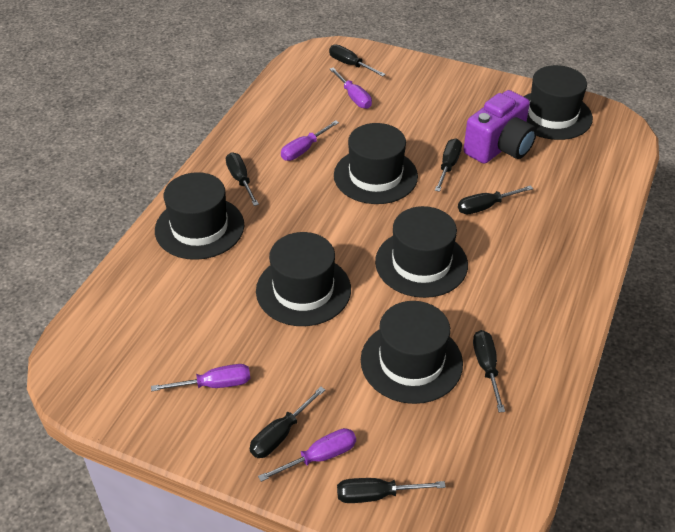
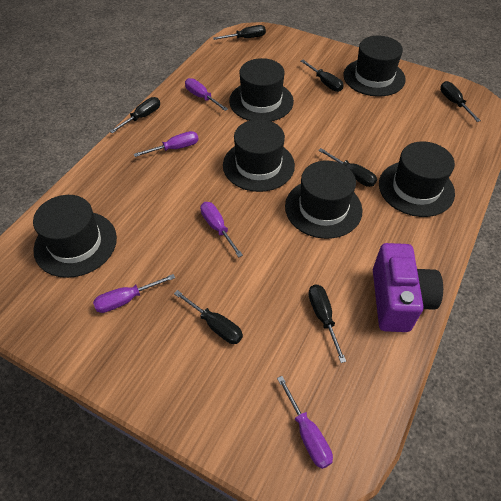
purple screwdriver: [151,364,250,391] [258,428,356,482] [281,120,339,161] [330,68,372,109] = 4 -> [93,274,175,313] [134,131,199,157] [185,78,228,111] [200,202,243,257] [277,376,333,469] = 5

